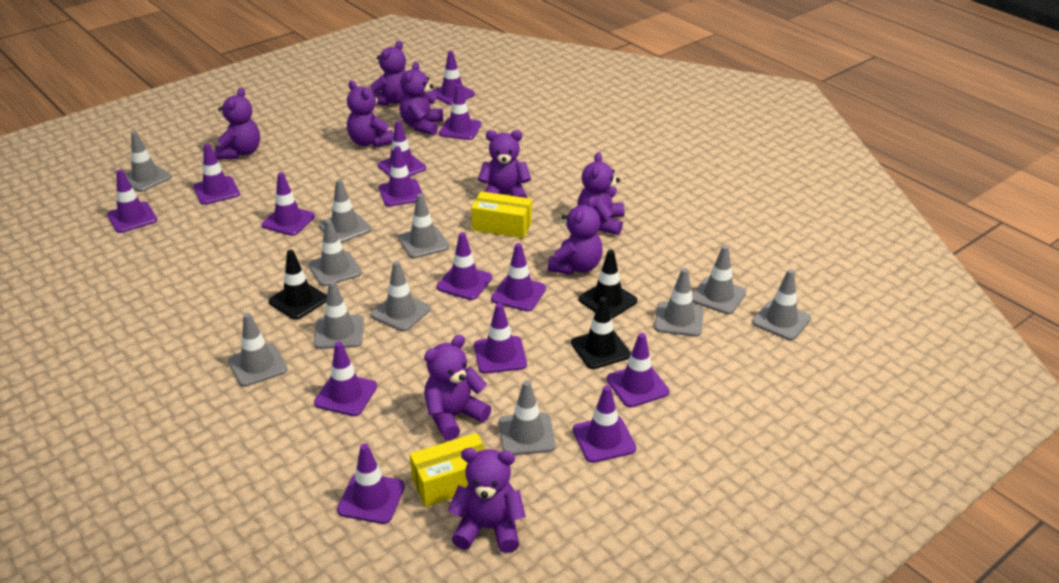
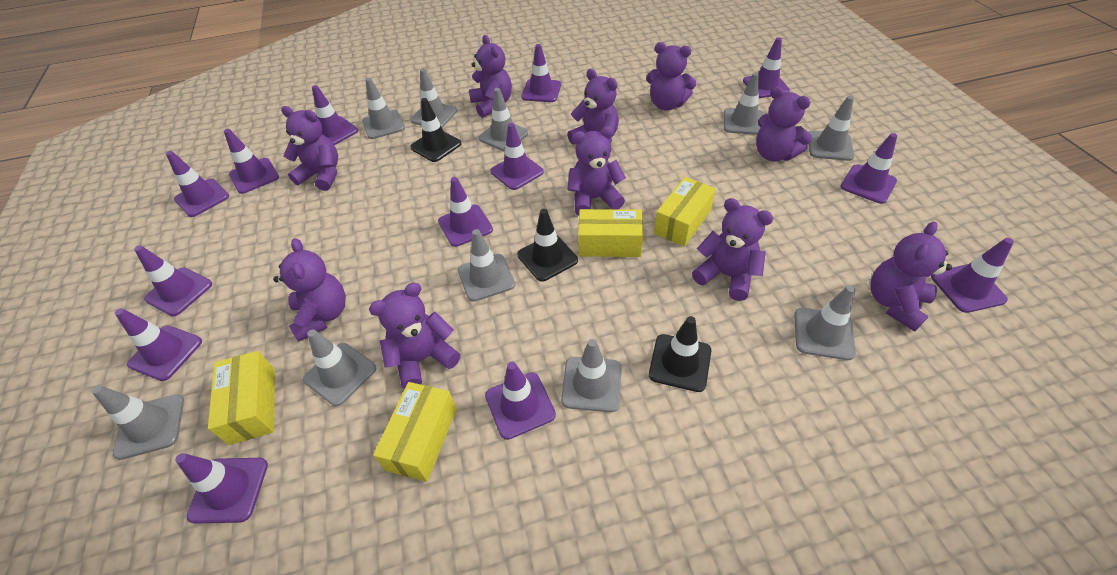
grey traffic cone: [125,131,172,192] [228,313,287,387] [309,219,362,286] [314,281,364,349] [319,179,371,243] [371,261,431,331] [398,194,449,258] [499,380,555,455] [654,268,704,337] [692,245,746,314] [752,269,811,340] = 11 -> [92,385,184,460] [303,329,376,406] [362,78,405,139] [410,69,457,128] [458,229,515,302] [479,88,528,152] [561,339,622,412] [724,73,764,135] [794,285,856,360] [808,96,854,161] = 10
purple teddy bear: [215,87,260,160] [347,80,394,147] [370,41,406,106] [400,62,443,136] [424,335,491,440] [448,448,526,553] [478,130,531,198] [548,197,603,275] [578,152,625,235] = 9 -> [273,238,346,342] [281,106,338,191] [369,283,461,389] [469,35,512,118] [567,69,619,145] [567,126,626,215] [646,42,696,110] [692,198,773,301] [756,86,812,161] [870,222,952,332] = 10
purple traffic cone: [107,170,157,233] [193,144,240,205] [261,173,315,236] [314,342,377,416] [337,443,405,524] [378,121,426,177] [379,146,424,206] [431,51,475,105] [437,232,492,300] [439,84,482,140] [474,303,527,374] [491,243,546,312] [573,385,636,463] [607,333,669,407] = 14 -> [115,308,202,381] [134,245,212,316] [166,151,229,217] [175,453,268,524] [224,129,279,194] [312,85,358,145] [438,177,493,247] [485,362,556,440] [490,123,544,190] [521,44,561,102] [743,37,790,98] [840,133,897,204] [931,238,1014,313] = 13
yellow box: [410,433,486,507] [471,191,532,238] = 2 -> [208,351,275,445] [373,382,457,482] [578,209,643,257] [654,177,716,247] = 4

